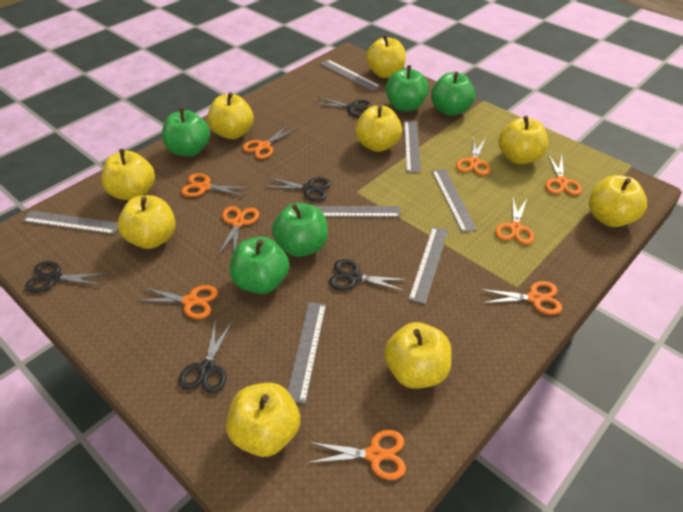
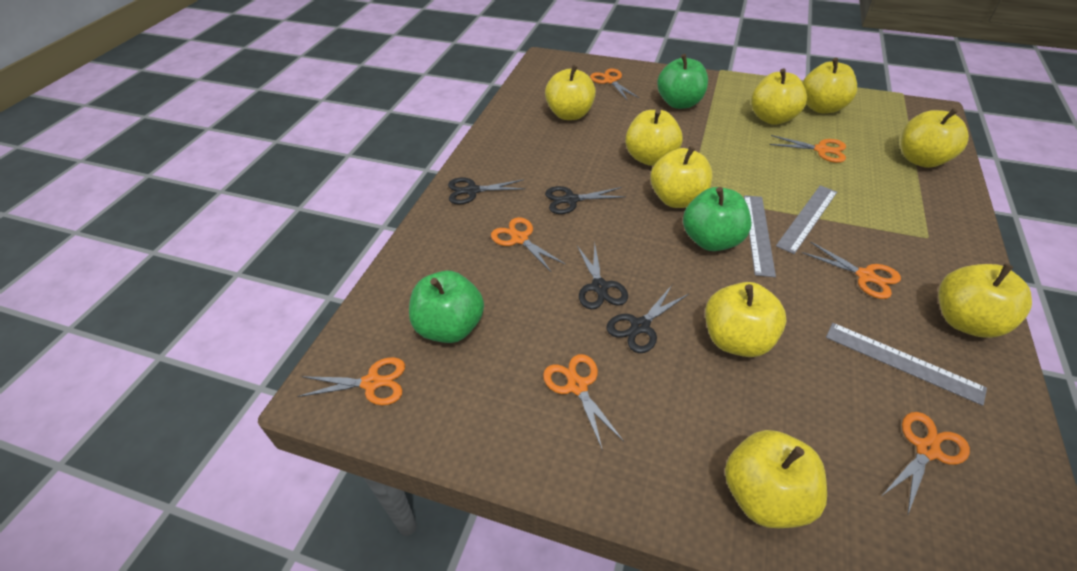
black scissors: [25,261,108,293] [179,320,232,393] [263,177,331,201] [314,97,372,117] [329,259,408,291] = 5 -> [448,177,526,205] [545,186,626,214] [577,243,628,310] [607,285,689,353] = 4
green apple: [162,108,210,157] [230,237,289,294] [272,203,328,257] [386,65,429,112] [431,72,475,116] = 5 -> [409,271,484,343] [657,54,708,109] [683,187,751,251] = 3
grey ruler: [22,211,118,234] [288,302,326,404] [315,206,400,217] [320,60,381,91] [404,121,421,173] [408,227,448,304] [432,169,477,233] = 7 -> [744,195,776,277] [776,185,837,254] [826,323,987,406] = 3
orange scissors: [135,285,218,319] [181,173,250,197] [218,206,259,256] [243,125,296,159] [307,430,406,480] [456,138,490,175] [479,281,563,315] [495,196,534,245] [545,154,582,195] = 9 -> [297,357,405,405] [491,217,566,273] [543,354,624,449] [590,68,639,101] [769,135,846,163] [802,241,901,299] [883,412,970,514] = 7

